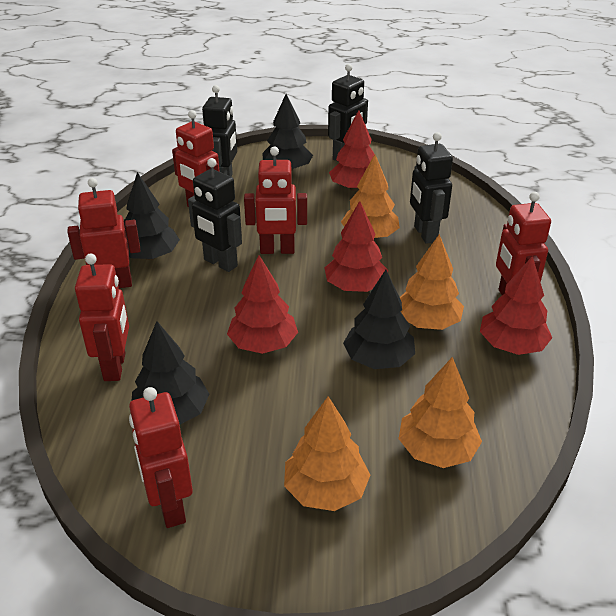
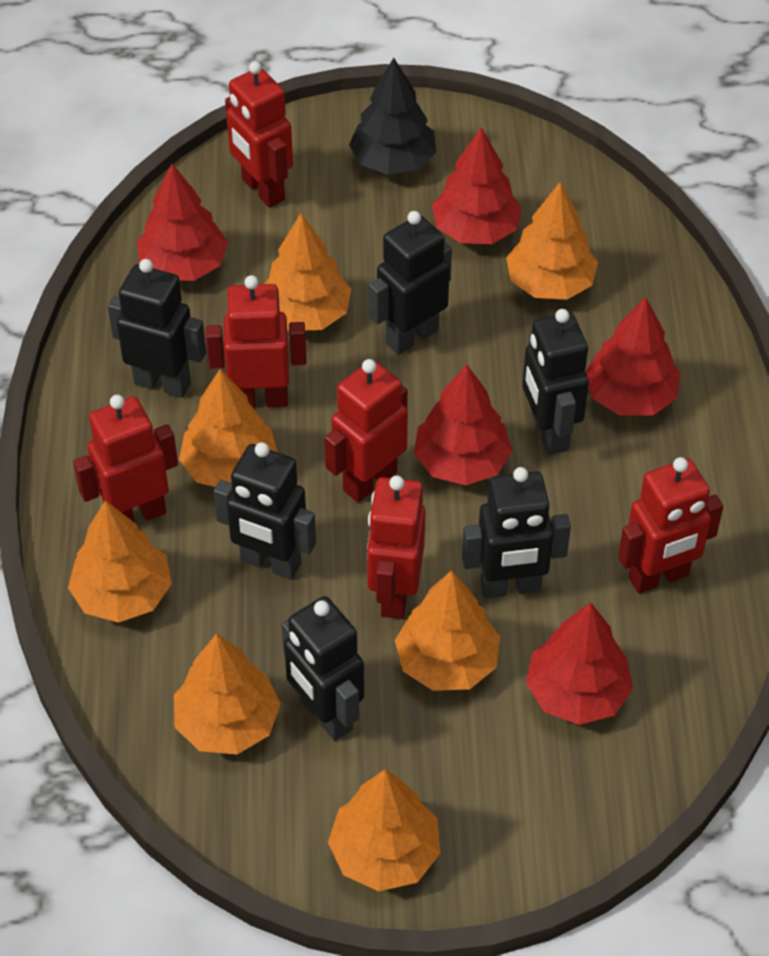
black robot: [188,158,242,272] [202,85,237,176] [328,64,368,162] [410,132,453,244] = 4 -> [108,259,206,398] [214,442,316,579] [281,596,364,741] [369,211,452,355] [462,467,571,598] [522,309,589,455] = 6
black tree: [124,172,180,260] [132,321,209,425] [262,94,313,171] [343,270,415,369] = 4 -> [349,58,436,175] = 1
orange tree: [284,396,370,511] [341,154,400,239] [399,357,482,468] [400,234,464,330] = 4 -> [68,500,172,623] [174,633,281,754] [179,369,277,487] [265,213,351,330] [328,769,440,891] [395,570,500,691] [506,182,598,300] = 7
red tree: [227,255,298,354] [324,201,389,292] [329,110,374,191] [480,256,552,355] = 4 -> [137,164,228,281] [414,364,513,485] [432,127,522,244] [526,602,633,725] [585,297,680,416] = 5

